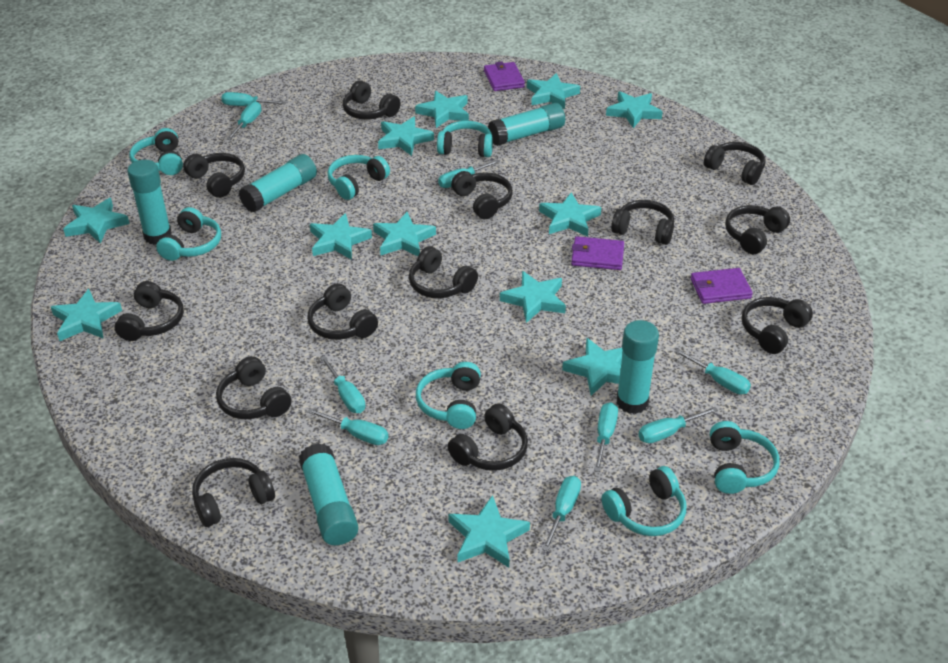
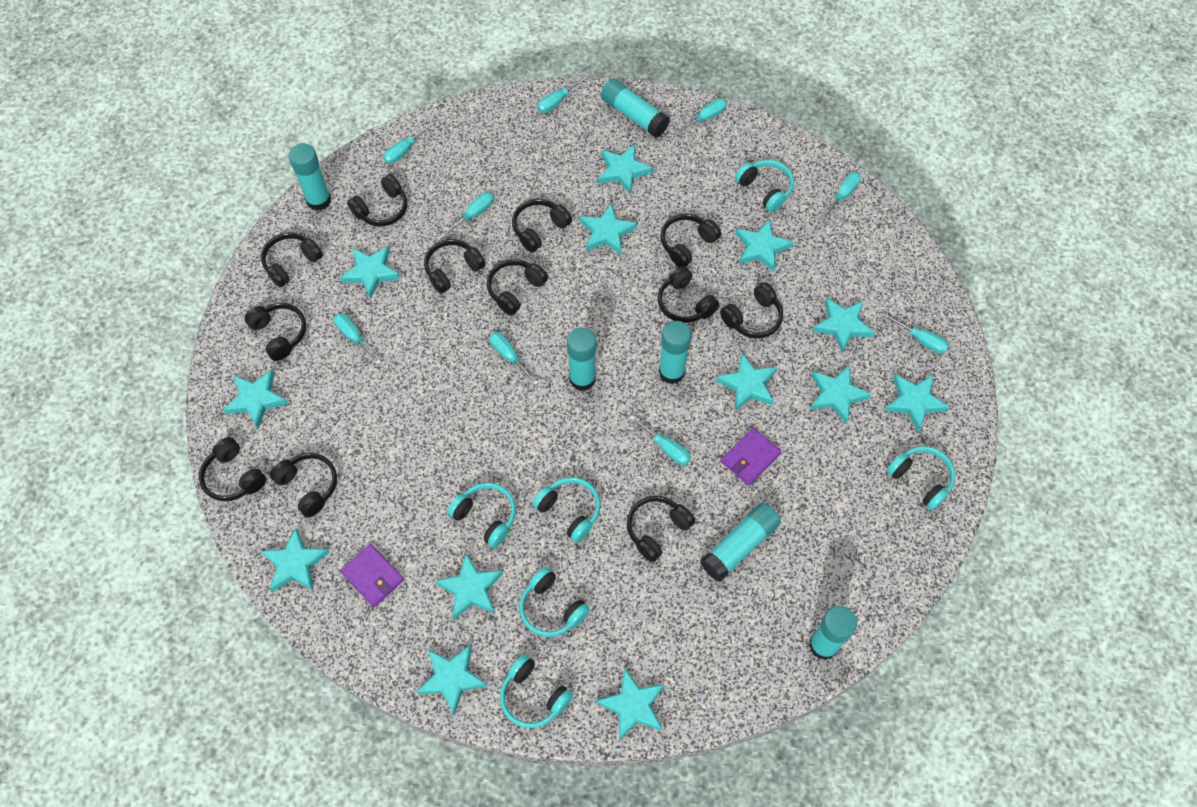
black headphones: [115,281,184,341] [183,153,245,198] [192,458,275,527] [216,356,291,419] [307,283,378,340] [343,80,400,120] [409,246,478,298] [447,403,528,471] [451,171,513,219] [611,200,674,245] [704,142,766,185] [725,205,790,254] [742,297,813,354] = 13 -> [199,437,266,501] [244,303,306,361] [261,232,323,287] [270,453,337,517] [347,174,407,227] [424,239,485,294] [487,259,548,316] [512,199,572,252] [627,496,695,562] [658,266,719,323] [660,214,721,267] [720,282,783,339] = 12
purple wallet: [484,61,525,91] [571,236,624,270] [691,268,753,304] = 3 -> [340,544,404,607] [721,427,781,485] = 2
turquoise glue stick: [127,160,172,245] [239,154,317,212] [299,443,358,545] [488,103,565,146] [616,320,659,414] = 5 -> [288,143,331,211] [567,328,596,391] [601,79,670,138] [659,321,691,384] [700,503,781,582] [809,606,857,660] = 6
turquoise headphones: [129,128,183,175] [156,207,221,261] [327,155,390,200] [416,362,481,429] [437,121,493,157] [602,466,686,536] [710,421,780,494] = 7 -> [447,483,516,548] [500,654,573,728] [519,567,590,637] [532,477,601,543] [735,160,794,212] [887,446,955,510] = 6
turquoise star: [51,289,122,341] [63,198,129,243] [310,213,372,260] [373,212,436,256] [378,117,434,156] [415,91,469,128] [448,495,530,568] [500,271,566,323] [527,73,580,109] [539,193,601,237] [562,338,623,396] [606,91,663,128] = 12 -> [223,370,288,429] [261,528,329,592] [340,246,400,299] [417,645,487,715] [436,553,503,620] [580,204,637,255] [596,668,665,741] [598,144,653,195] [716,353,777,411] [736,219,793,272] [810,365,872,424] [813,297,875,353] [885,374,950,432] = 13

